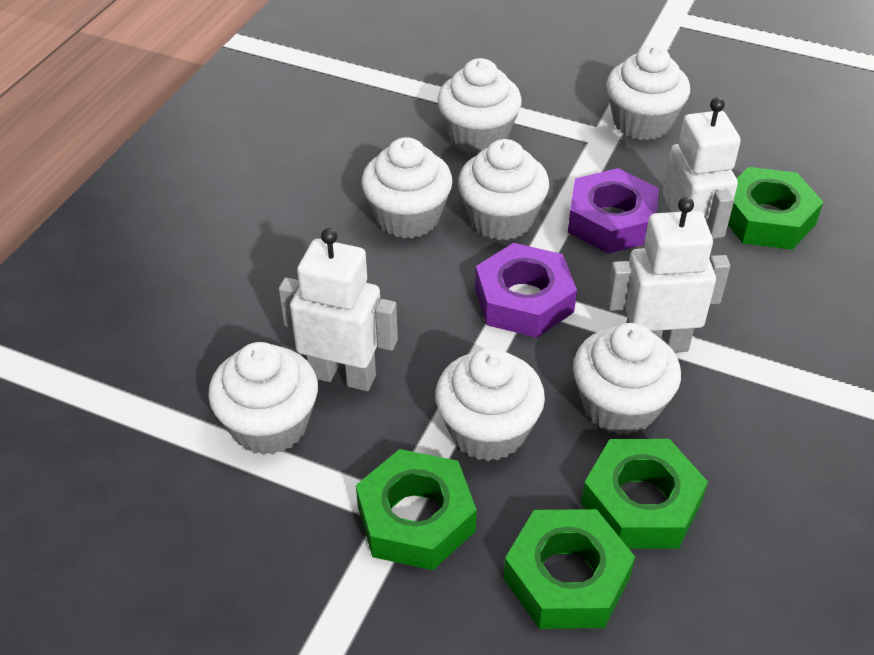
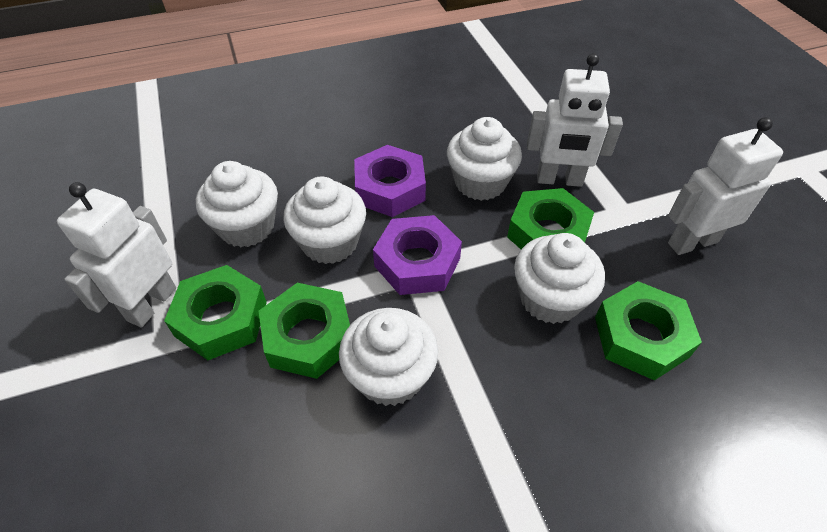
white cupcake: [208,342,318,455] [361,137,453,238] [435,348,545,461] [437,58,522,154] [458,139,549,240] [573,323,681,435] [607,45,690,140] = 7 -> [196,161,278,247] [283,176,366,264] [339,308,438,406] [447,117,522,201] [514,233,605,324] = 5

